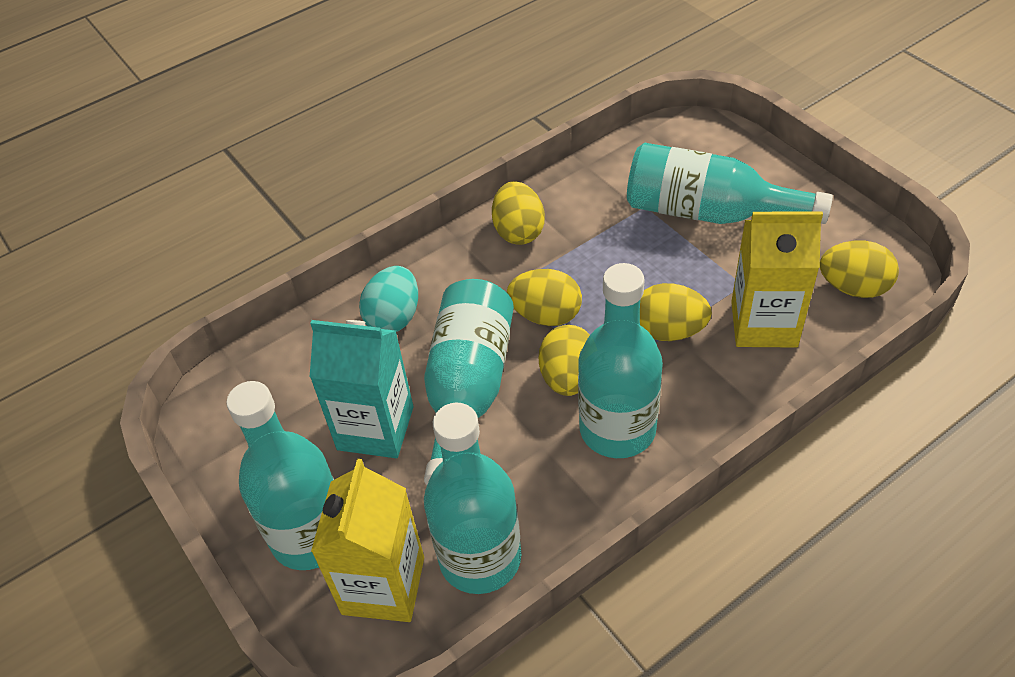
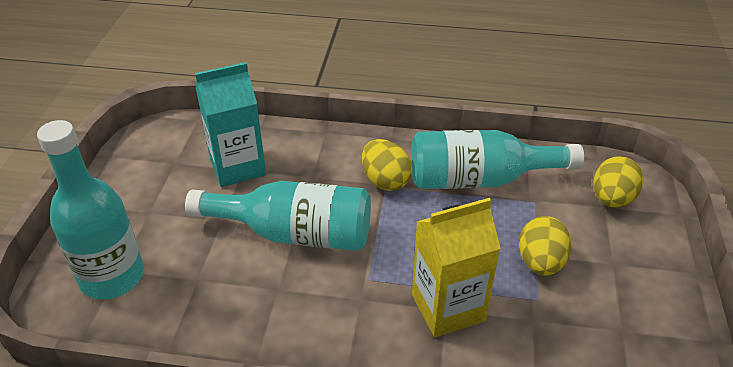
turquoise bottle: [226,381,334,570] [424,279,514,485] [424,403,521,594] [578,263,663,458] [627,143,833,224] = 5 -> [37,120,144,299] [185,181,371,251] [411,130,584,189] = 3
turquoise egg: [359,266,418,332] = 1 -> none = 0
yellow carton: [311,459,424,622] [731,211,823,348] = 2 -> [412,198,501,337] = 1
yellow egg: [492,181,545,245] [507,269,582,326] [539,325,590,396] [640,283,712,341] [820,240,899,298] = 5 -> [362,139,412,191] [519,216,572,276] [594,156,643,208] = 3

